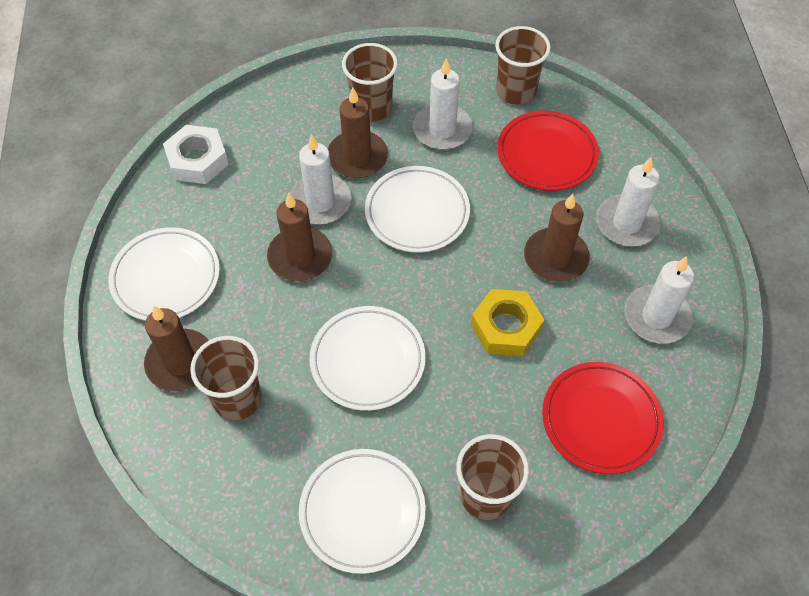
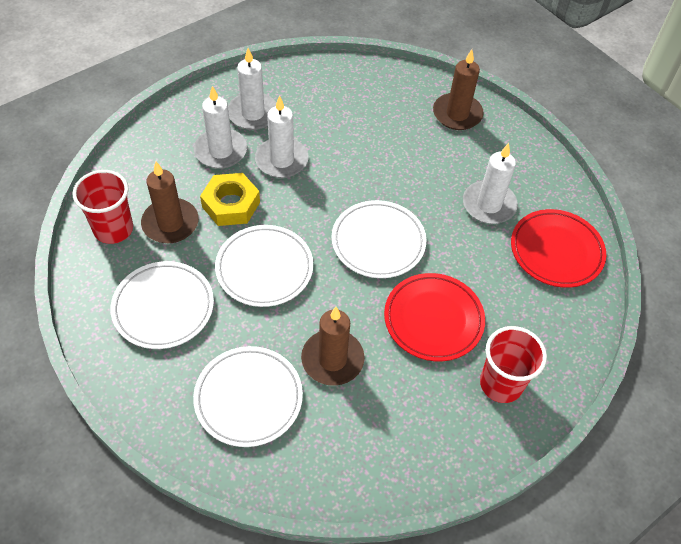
brown candle: [144,305,209,391] [267,192,332,281] [328,87,388,178] [524,193,590,282] = 4 -> [141,162,199,243] [301,307,365,386] [433,49,484,130] = 3
brown cup: [190,336,262,421] [342,43,398,122] [456,434,529,520] [495,26,551,105] = 4 -> none = 0
red cup: none = 0 -> [73,170,133,244] [480,326,547,403] = 2
white nut: [163,125,229,184] = 1 -> none = 0

